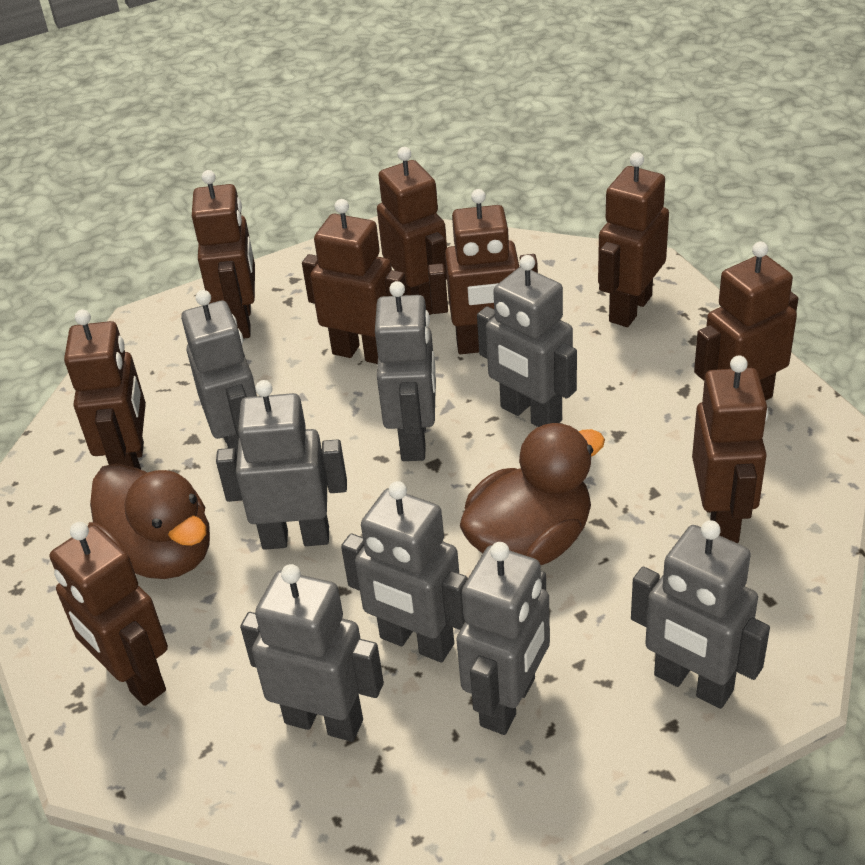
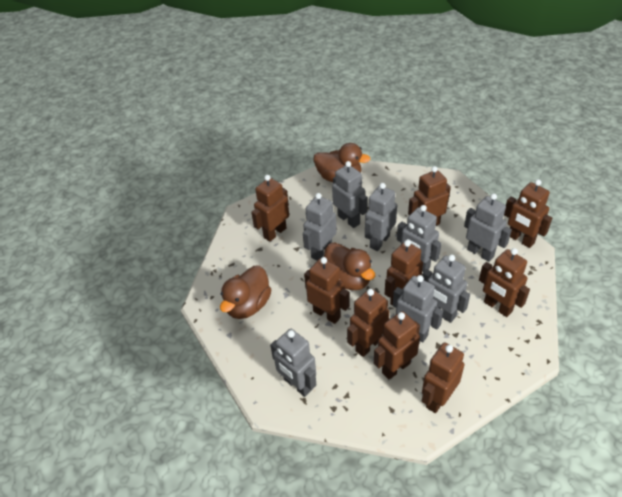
brown duck: [88,463,210,579] [460,423,605,565] = 2 -> [220,266,271,319] [314,143,371,182] [324,243,375,290] = 3

